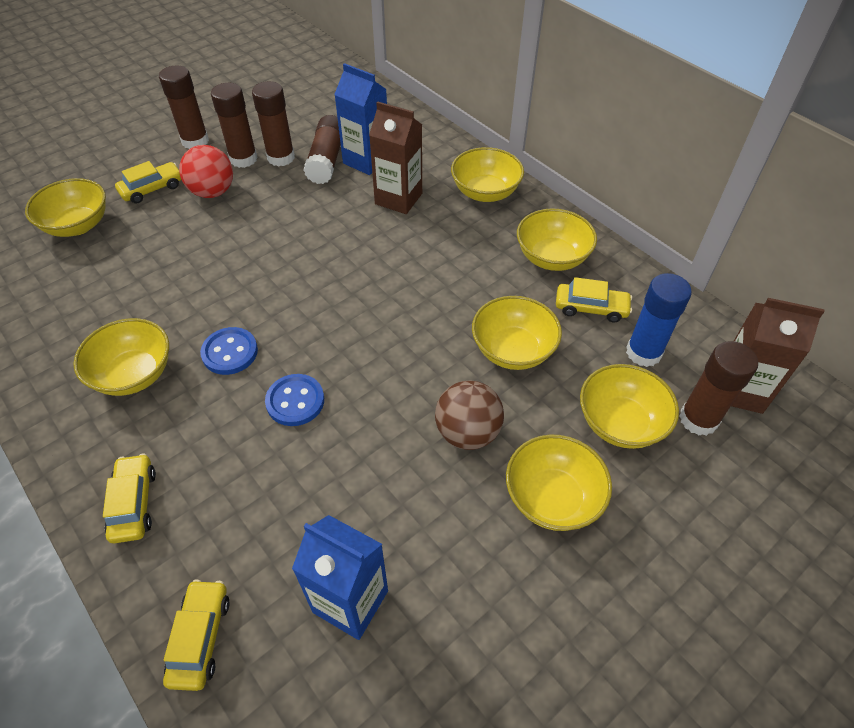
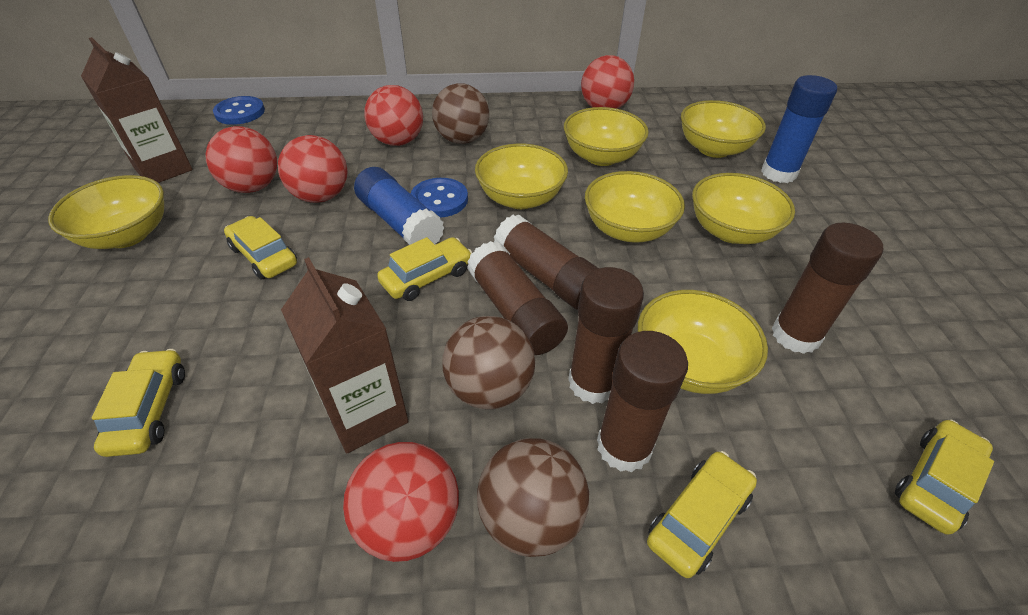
blue carton: [292,515,388,640] [334,63,387,175] = 2 -> none = 0
blue glue stick: [626,273,692,367] = 1 -> [354,167,444,245] [761,75,837,183] = 2
brown ball: [435,381,504,450] = 1 -> [432,83,489,144] [442,316,535,409] [477,438,589,557] = 3
red ball: [179,145,233,198] = 1 -> [205,126,277,193] [278,135,348,203] [343,442,459,562] [364,85,423,146] [581,55,634,109] = 5
yellow car: [103,454,156,543] [115,161,181,203] [163,579,230,691] [556,277,632,322] = 4 -> [92,349,185,457] [224,216,297,279] [377,237,472,301] [647,451,757,578] [895,420,994,535] = 5

